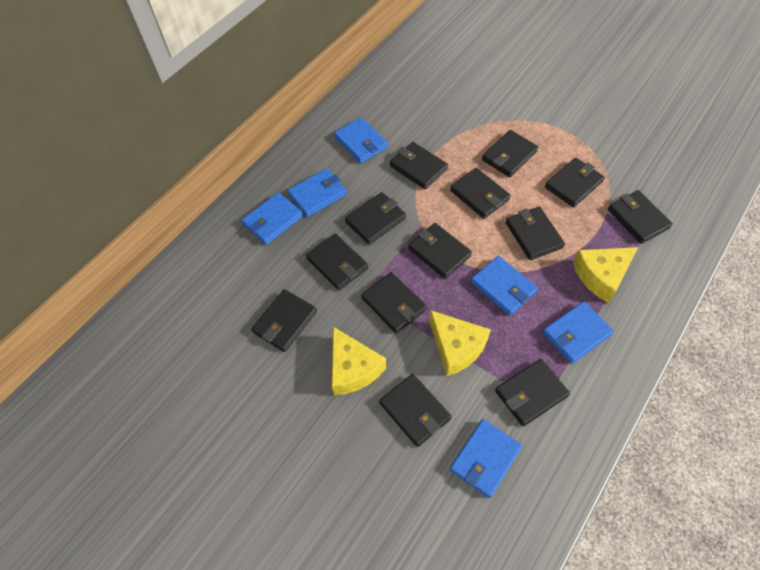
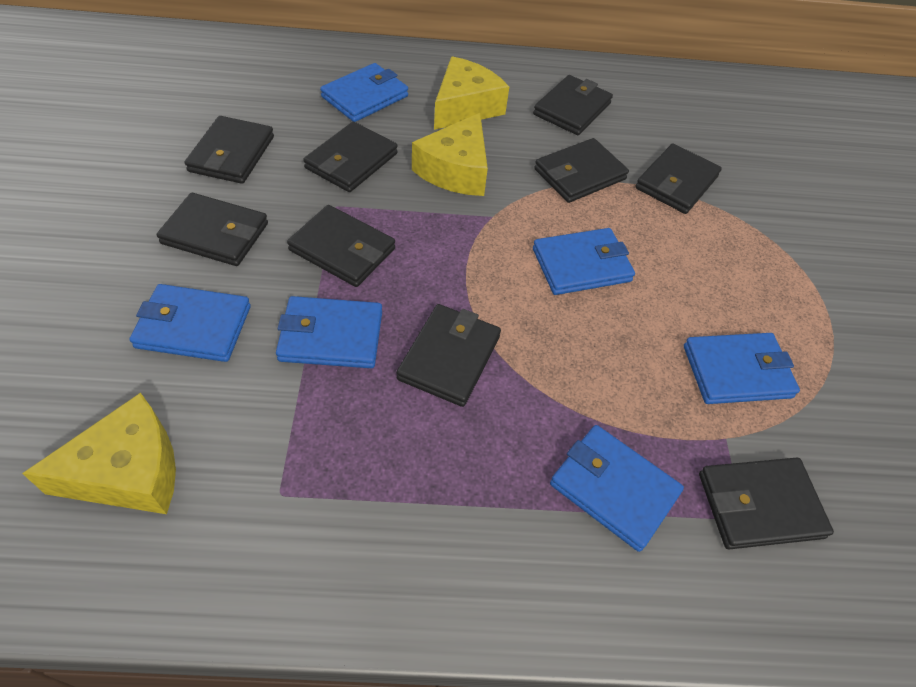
black wallet: [251,289,317,352] [306,233,368,291] [345,192,406,245] [361,272,427,334] [379,374,452,447] [390,142,448,189] [409,223,472,279] [450,168,511,219] [482,130,538,177] [495,359,570,426] [506,207,565,260] [545,158,605,208] [608,190,673,244] = 13 -> [157,193,268,266] [185,116,274,184] [287,205,395,287] [303,122,398,192] [397,304,501,407] [533,75,613,135] [534,138,629,203] [635,144,722,214] [699,458,834,549] = 9

